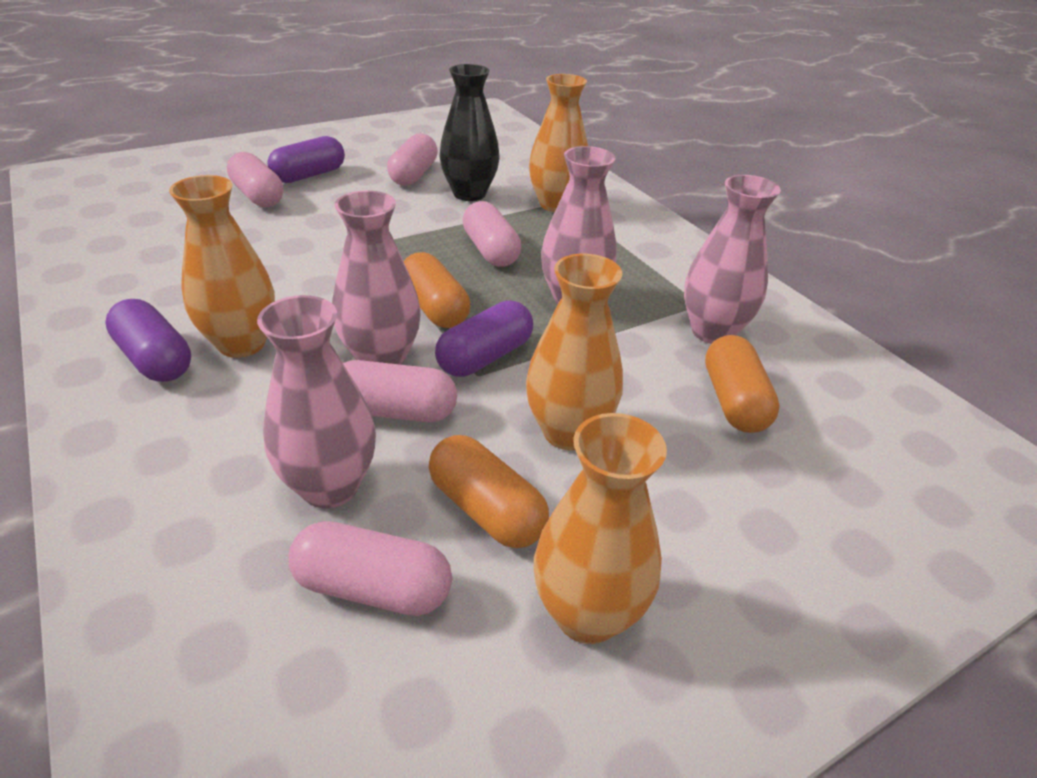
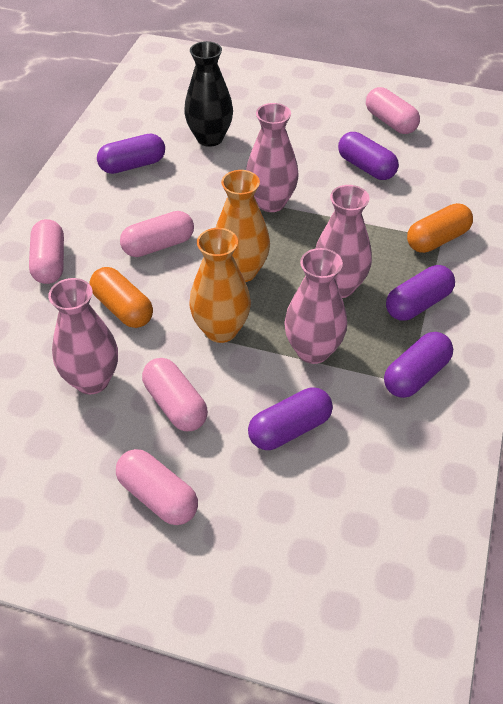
orange capsule: [404,252,470,328] [429,435,549,548] [705,335,780,433] = 3 -> [90,267,153,328] [407,203,473,253] = 2
orange vase: [169,175,275,358] [526,254,623,450] [529,74,588,212] [534,413,667,644] = 4 -> [189,228,251,343] [216,170,270,282] = 2
purple capsule: [105,299,191,382] [267,136,345,183] [435,301,533,377] = 3 -> [97,134,165,174] [248,387,333,450] [338,132,399,180] [384,332,453,398] [386,265,455,321] = 5

